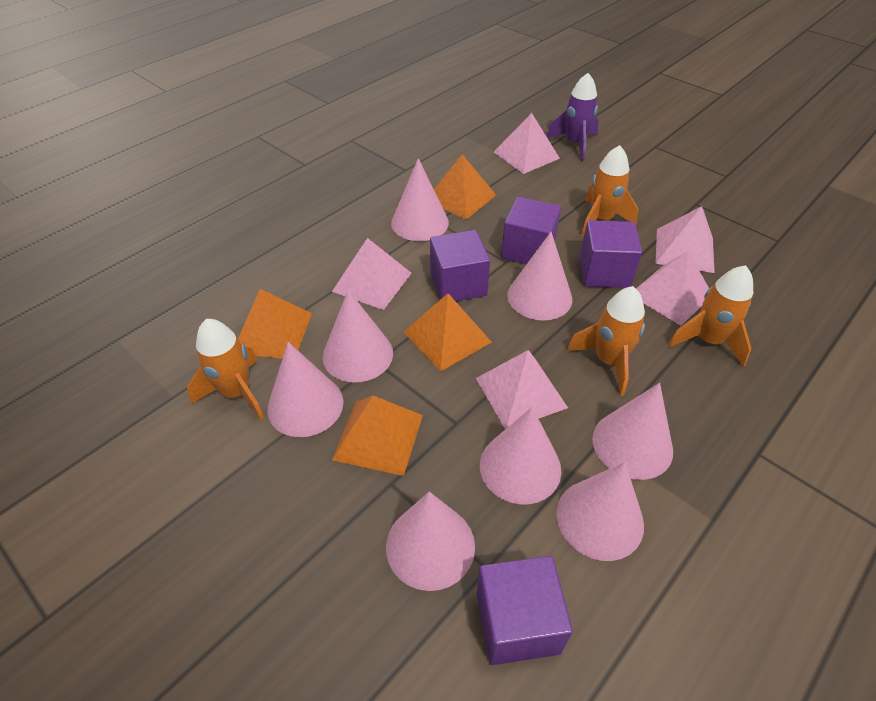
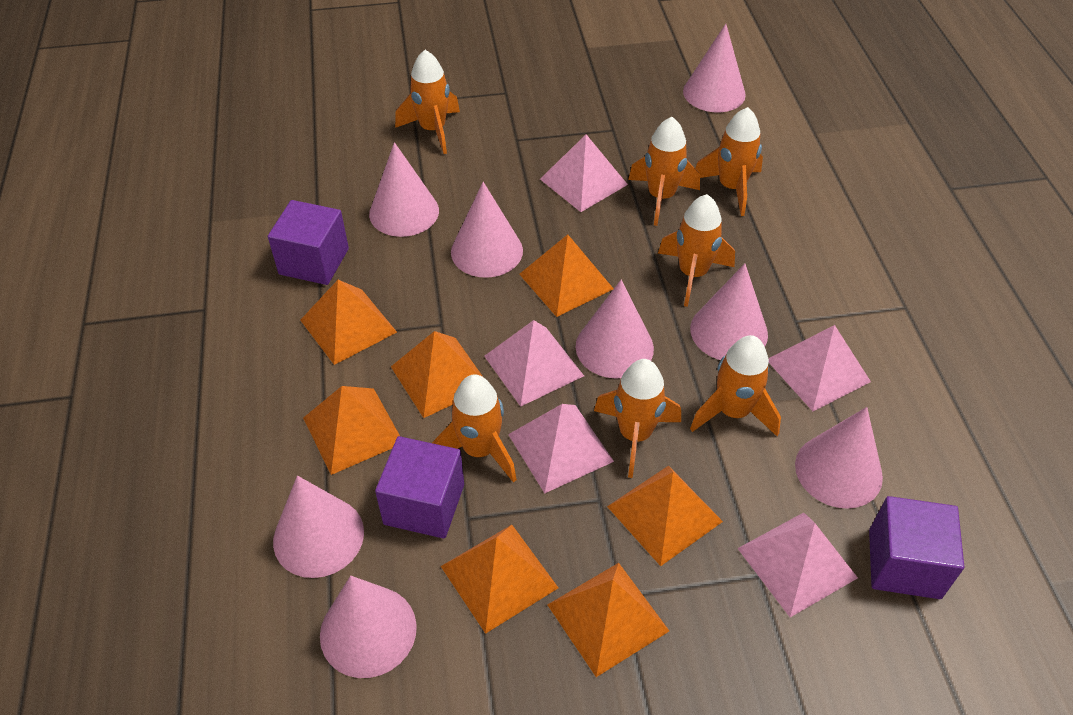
orange pyramid: [238,289,312,359] [332,396,423,476] [404,293,492,372] [434,154,496,219] = 4 -> [300,280,397,365] [303,386,400,475] [391,331,483,418] [441,525,558,634] [519,234,614,317] [547,563,669,677] [607,465,723,566] = 7
orange rocket: [187,319,264,420] [567,286,645,396] [581,145,638,237] [668,265,753,367] = 4 -> [395,50,460,154] [432,374,517,483] [594,359,681,478] [628,117,700,226] [658,194,735,307] [690,335,781,436] [695,107,763,216] = 7
purple cube: [430,230,490,301] [477,556,573,665] [501,197,561,264] [580,220,642,288] = 4 -> [268,200,349,285] [375,436,464,539] [869,496,964,599] = 3
purple rocket: [547,73,599,161] = 1 -> none = 0

